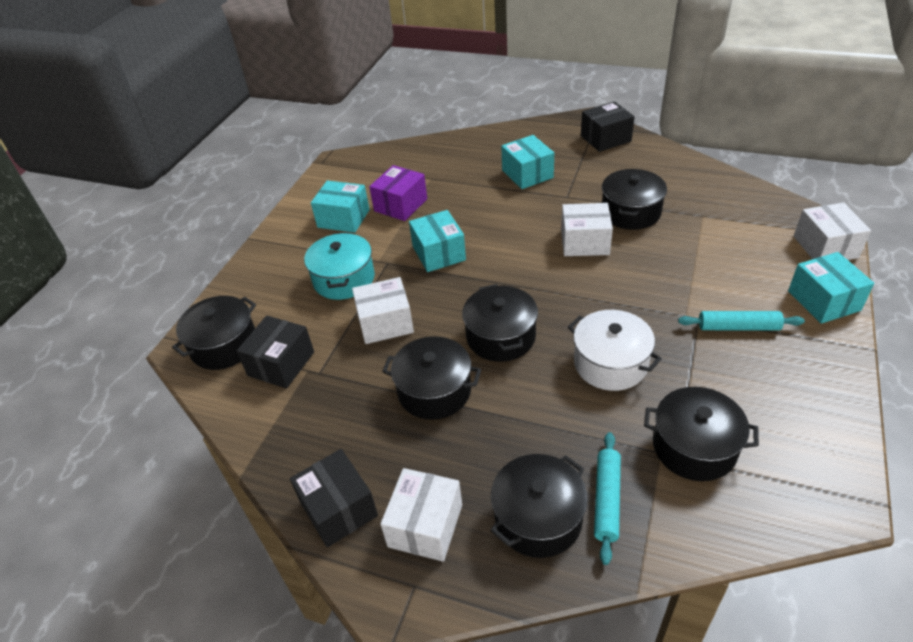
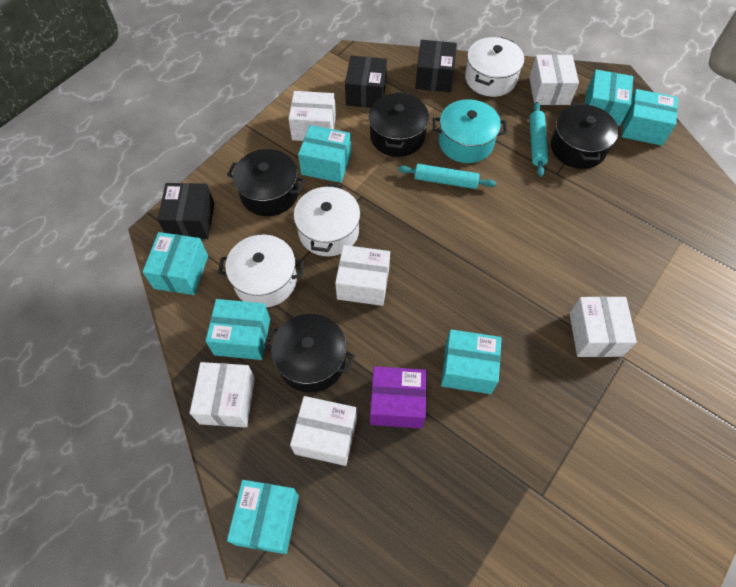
black pot: [172,296,256,370] [382,336,481,420] [462,284,538,362] [490,454,588,558] [602,169,667,230] [644,387,759,481] = 6 -> [227,149,305,216] [264,314,355,393] [368,92,429,157] [551,103,619,169] = 4
turquoise box: [311,181,370,233] [409,210,466,272] [501,135,554,189] [788,252,874,324] = 4 -> [143,232,208,295] [206,299,270,360] [227,480,299,554] [298,125,351,183] [441,329,502,394] [585,70,633,126] [622,89,678,146] = 7
white box: [352,277,414,344] [380,468,462,562] [561,203,613,256] [794,202,871,260] = 4 -> [190,362,255,428] [289,91,336,141] [290,396,357,466] [335,245,390,306] [529,54,579,105] [569,296,637,357] = 6
white pot: [568,310,662,391] = 1 -> [218,235,304,307] [294,184,360,256] [465,37,524,97] = 3

